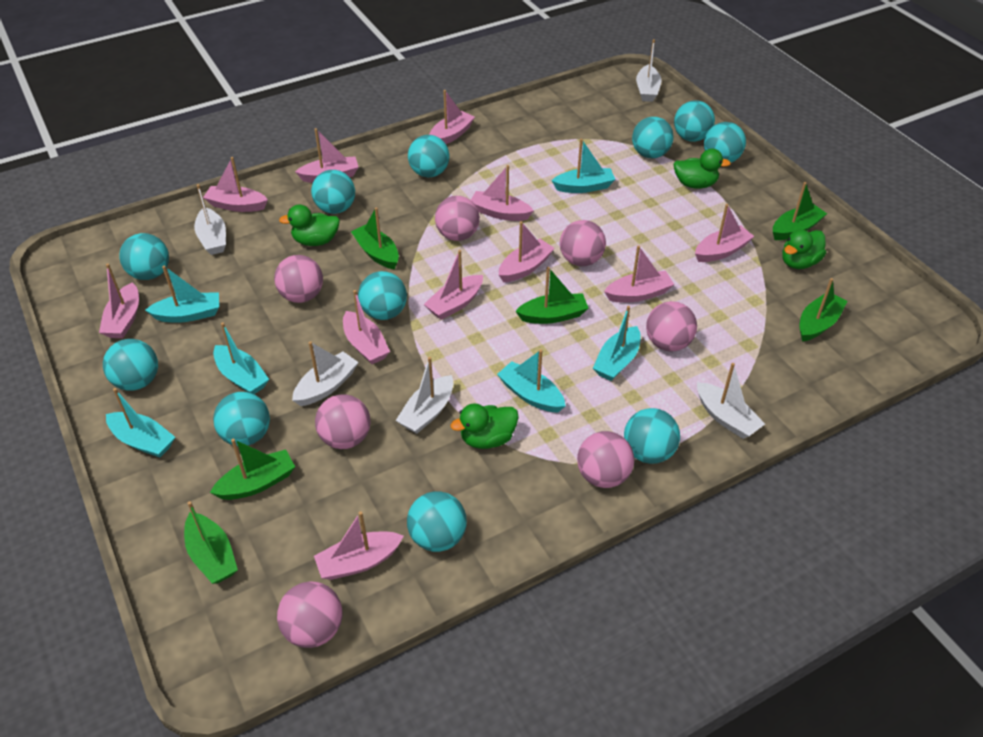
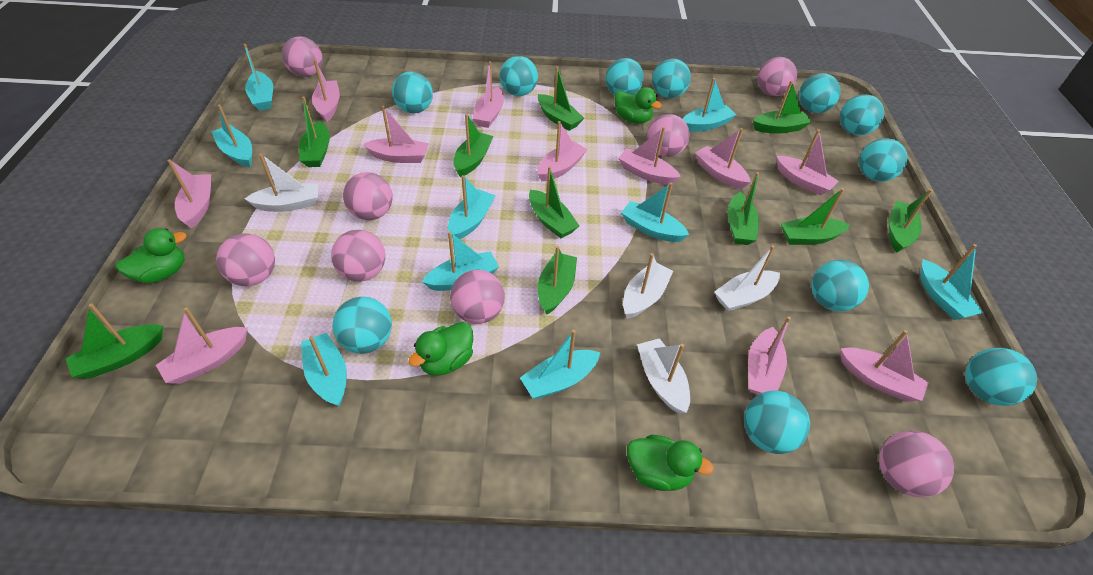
green boat: [184,501,238,584] [210,439,295,500] [351,207,399,269] [515,267,588,324] [773,182,827,240] [799,278,847,342] = 6 -> [66,303,163,379] [299,96,330,167] [454,114,494,177] [529,166,579,238] [538,66,584,131] [538,246,577,315] [727,172,759,245] [753,80,811,134] [781,188,850,245] [889,189,933,252] = 10
pink ball: [274,255,323,303] [277,581,342,648] [315,395,371,449] [435,196,480,241] [560,220,606,266] [577,431,634,488] [646,301,697,351] = 7 -> [216,233,275,286] [282,37,323,77] [331,230,385,282] [343,172,393,220] [450,270,505,324] [647,114,690,157] [758,57,797,96] [879,431,954,498] = 8
turquoise boat: [106,388,175,457] [145,266,219,323] [213,322,269,394] [497,349,565,412] [552,139,615,193] [593,306,641,381] = 6 -> [212,104,252,167] [243,44,273,111] [301,333,347,407] [422,231,499,291] [448,175,495,239] [520,330,600,399] [621,183,689,242] [683,78,736,132] [920,244,983,320] = 9
white boat: [194,184,226,255] [292,341,359,406] [396,357,453,434] [636,39,661,102] [697,363,765,439] = 5 -> [245,154,318,212] [623,253,673,319] [637,338,690,414] [714,245,780,311] = 4

